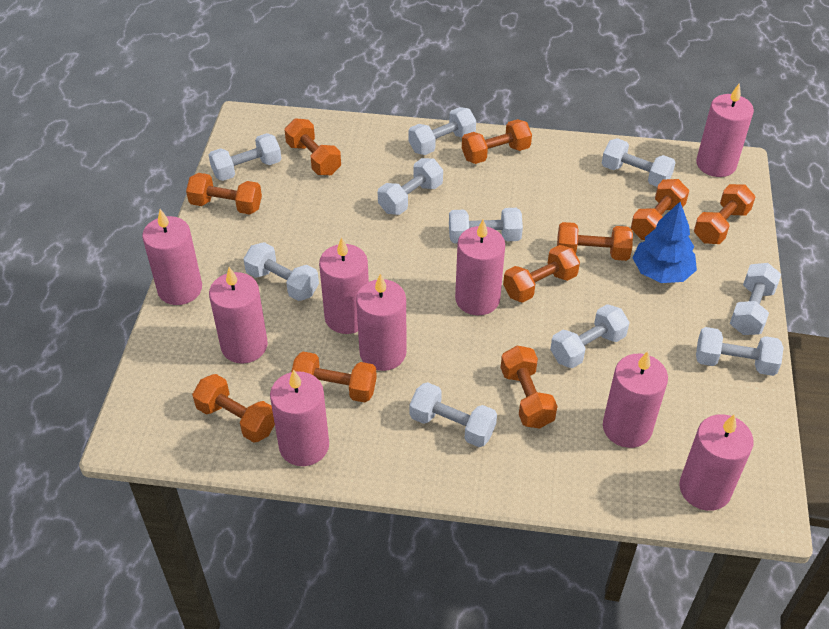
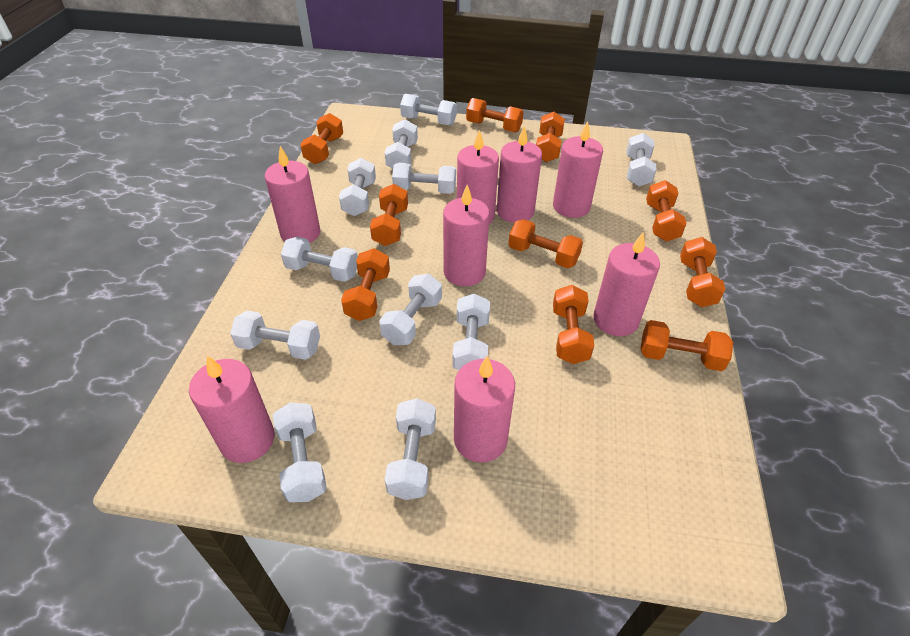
blue tree: [632,202,697,283] = 1 -> none = 0
pink candle: [142,209,202,305] [209,267,268,364] [270,369,329,466] [319,237,369,334] [356,274,407,371] [455,219,505,315] [603,351,668,448] [679,414,754,511] [696,83,754,177] = 9 -> [189,356,275,463] [264,146,320,243] [443,185,489,286] [454,356,515,463] [457,130,499,224] [497,126,542,223] [553,121,603,218] [593,232,660,336] = 8
white dumbbell: [209,133,281,181] [243,242,319,301] [378,158,443,215] [409,107,476,155] [410,382,497,447] [449,208,523,243] [550,304,630,368] [602,138,676,187] [696,327,784,376] [730,263,781,335] = 10 -> [230,311,320,360] [273,402,327,502] [281,237,358,282] [339,158,376,216] [379,274,442,345] [384,398,436,500] [385,119,418,169] [392,163,456,194] [400,94,457,125] [452,293,490,370] [626,133,657,187] = 11

